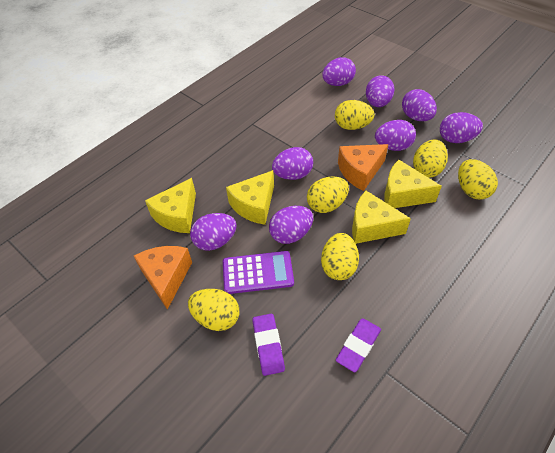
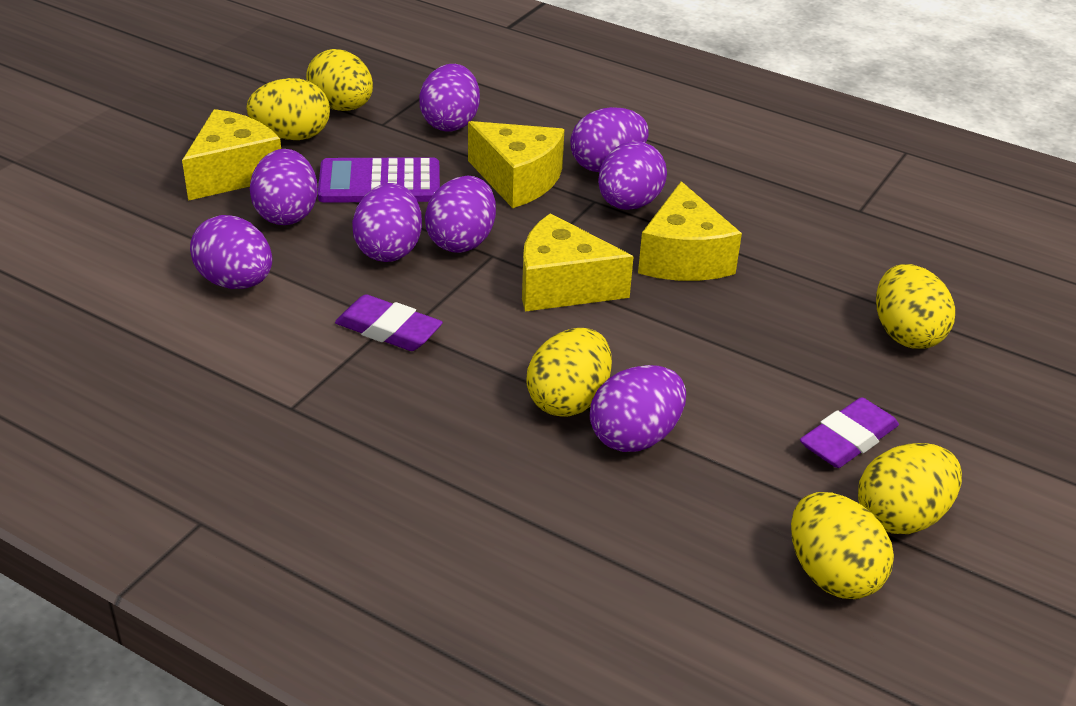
orange cheese: [134,246,192,310] [338,144,388,191] = 2 -> none = 0

